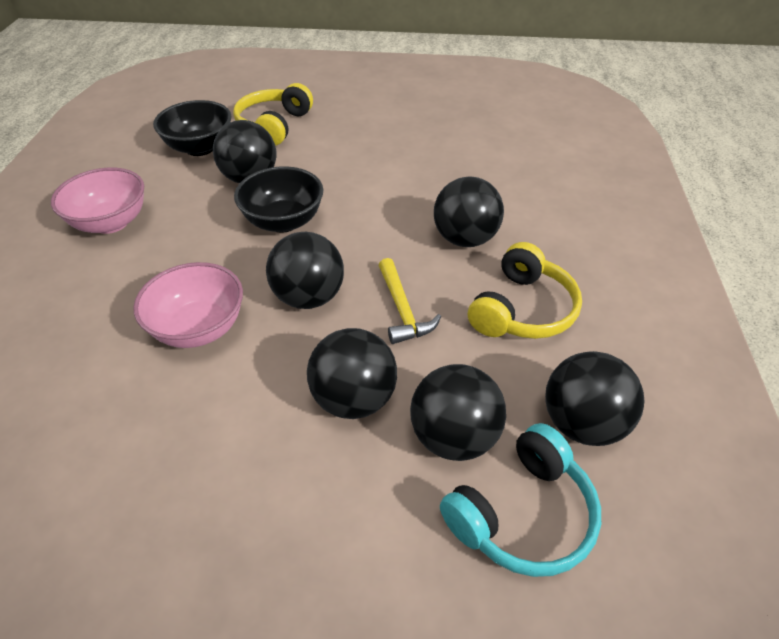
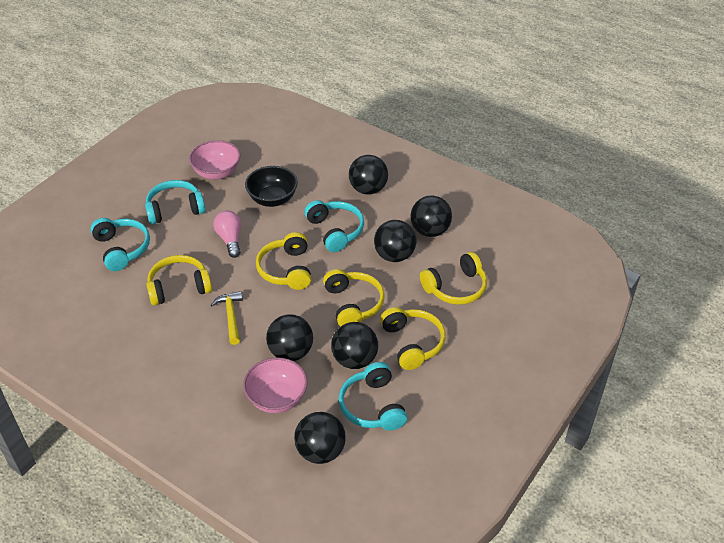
black bowl: [153,100,232,156] [234,166,323,233] = 2 -> [245,166,298,207] = 1
pink light bulb: none = 0 -> [213,211,241,258] = 1
turquoise headphones: [440,423,601,577] = 1 -> [91,218,150,271] [145,180,205,224] [304,200,364,252] [339,362,407,430] = 4
yellow headphones: [233,83,313,146] [468,242,582,339] = 2 -> [146,255,212,306] [256,232,311,290] [323,269,385,327] [380,307,446,370] [420,252,487,305] = 5

